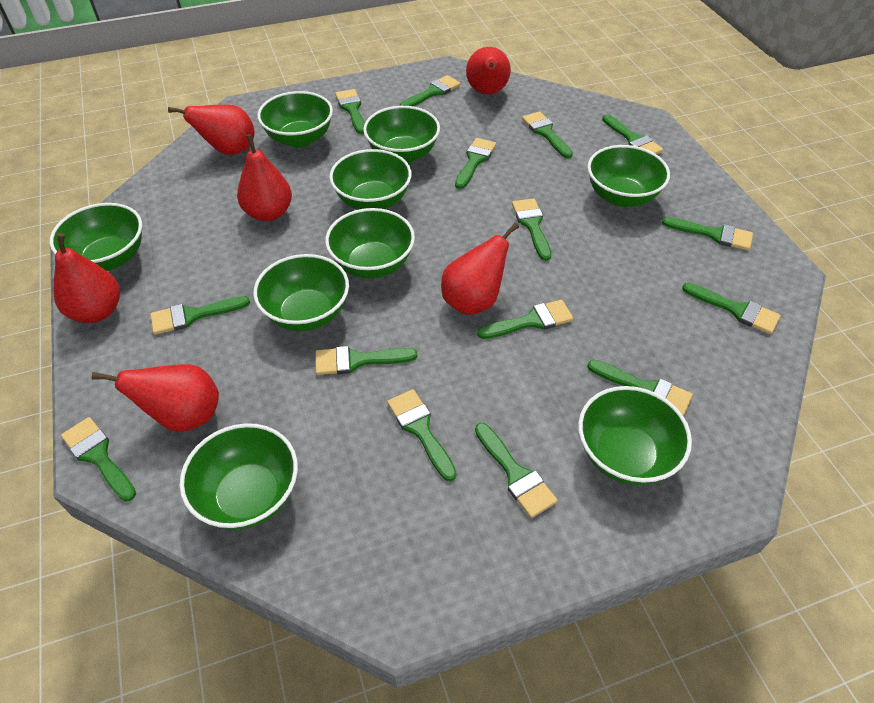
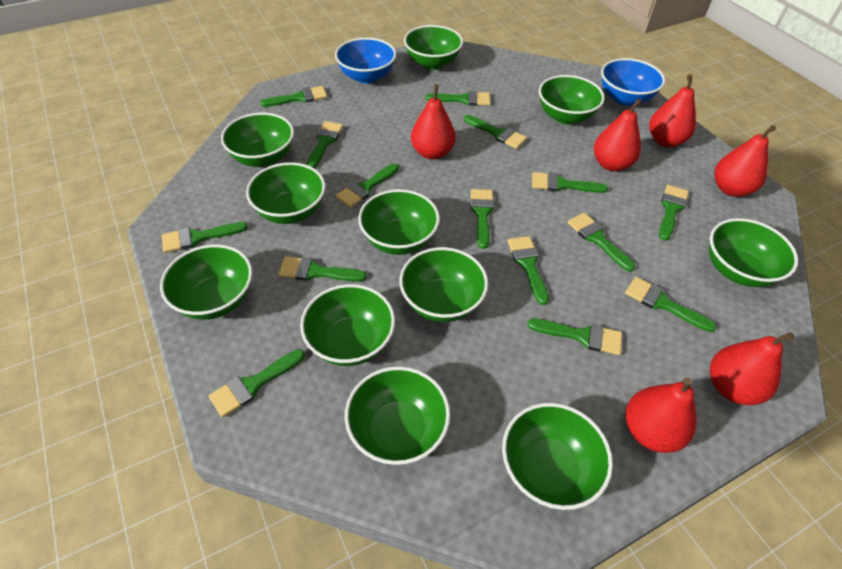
blue bowl: none = 0 -> [335,38,396,84] [601,58,665,106] = 2
green bowl: [50,203,142,271] [180,423,298,530] [253,254,349,331] [257,91,333,148] [325,208,415,278] [329,149,412,210] [363,106,440,163] [578,386,692,485] [588,145,670,207] = 9 -> [160,244,252,320] [221,113,294,167] [246,162,325,224] [300,284,395,366] [345,366,450,465] [358,189,440,255] [399,247,488,322] [404,25,463,70] [502,403,613,510] [539,75,605,124] [709,218,798,287] = 11

